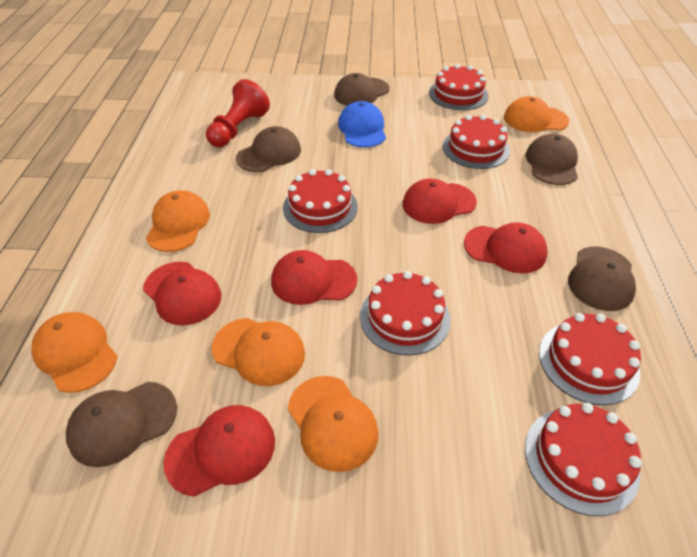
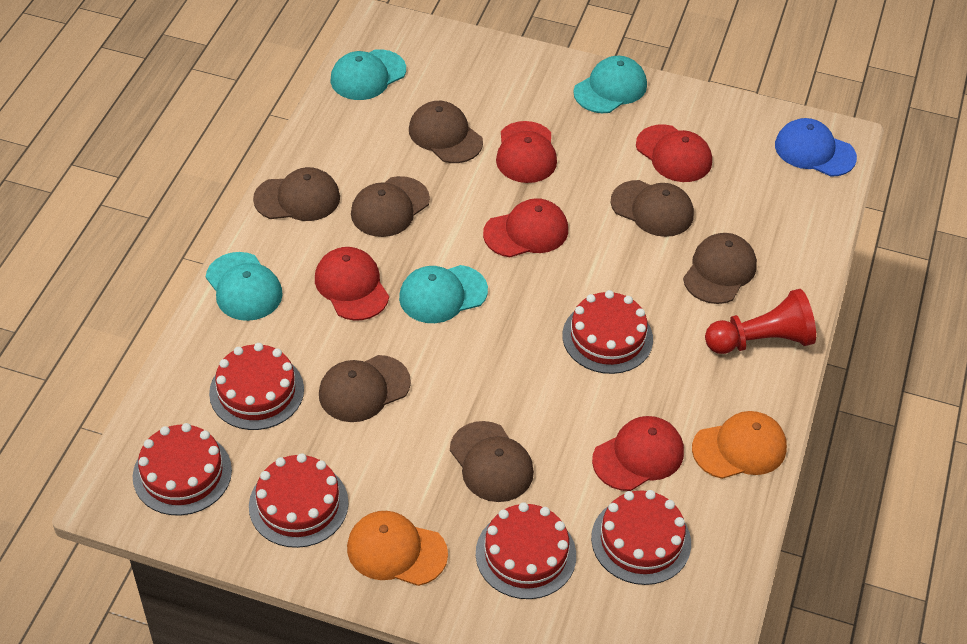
brown cap: [66,382,177,467] [236,126,301,172] [334,73,389,106] [525,134,578,185] [568,246,636,311] = 5 -> [253,167,340,221] [319,355,411,422] [351,176,430,237] [409,101,483,163] [450,421,534,502] [611,180,694,237] [683,233,757,304] = 7
orange cap: [31,312,117,393] [146,190,210,252] [211,318,305,386] [288,376,379,472] [504,96,569,132] = 5 -> [347,511,448,586] [692,411,787,479] = 2
turquoise cap: none = 0 -> [206,252,283,321] [330,49,406,100] [399,265,488,323] [573,56,647,113] = 4

